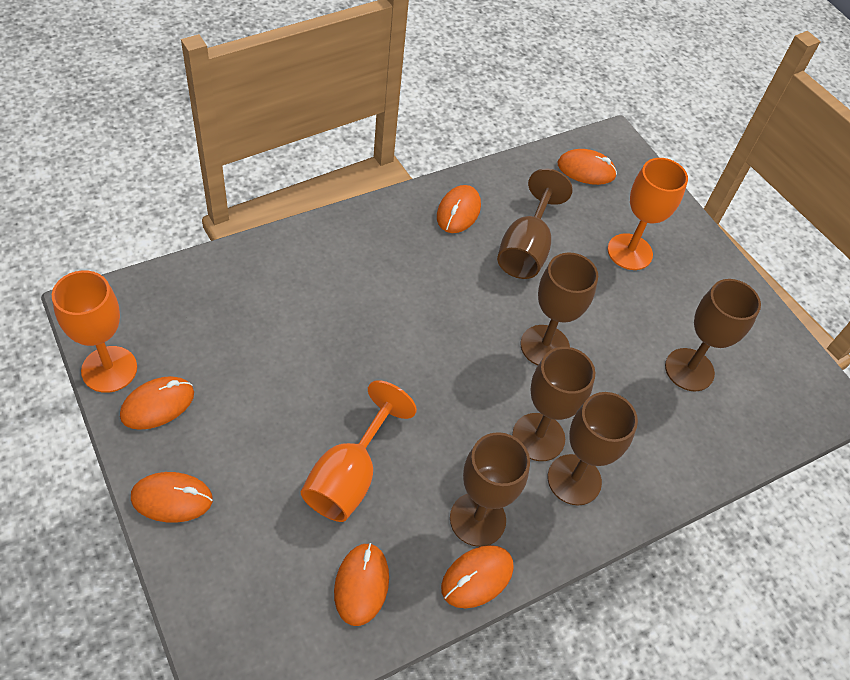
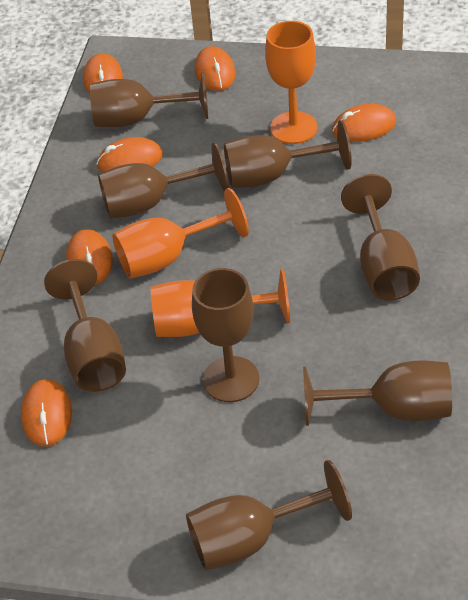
brown goblet: [450,432,530,547] [497,169,573,279] [512,347,595,461] [520,253,598,365] [548,392,638,505] [665,279,761,391] = 6 -> [44,259,126,392] [90,72,208,127] [98,142,228,219] [186,460,352,570] [192,268,259,402] [224,120,352,188] [303,360,452,426] [341,174,420,301] = 8

